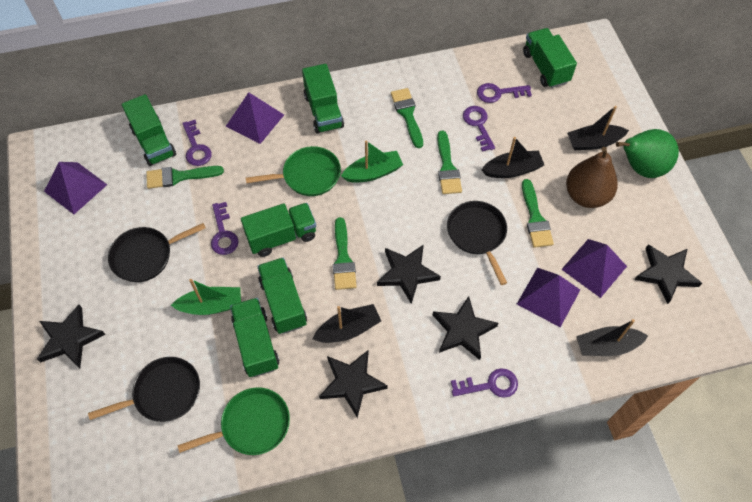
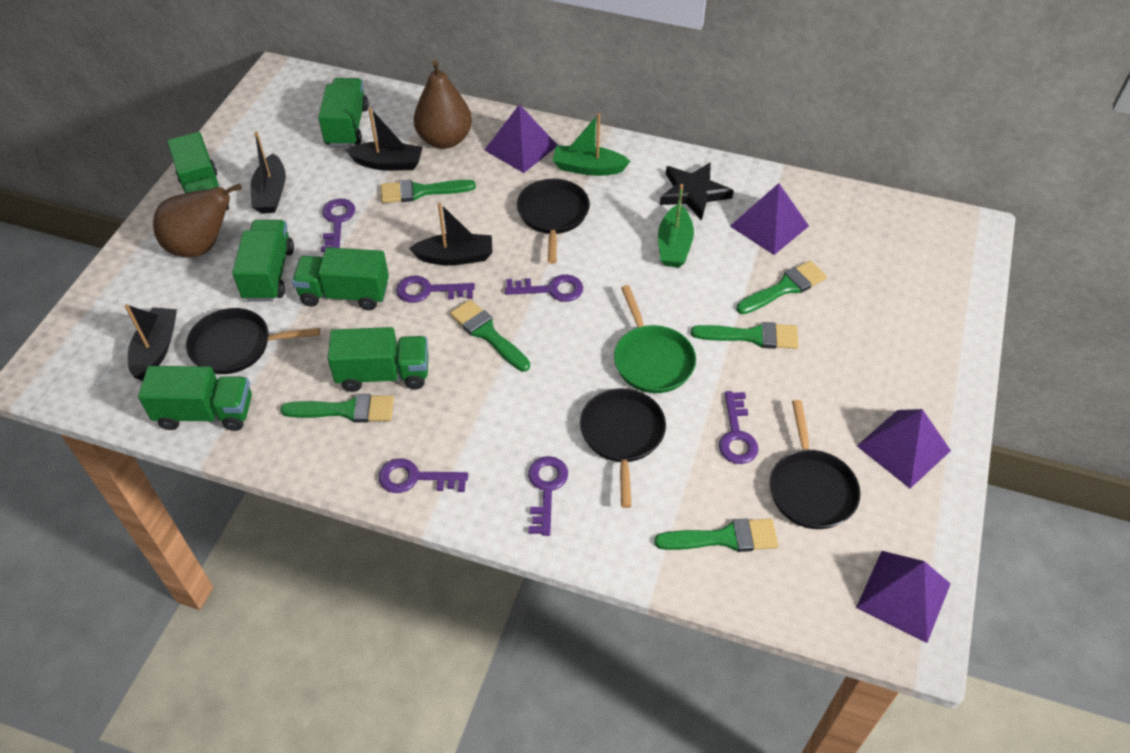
black pan: [88,357,200,422] [108,223,206,282] [447,201,507,285] = 3 -> [186,308,320,374] [517,179,590,264] [580,388,666,508] [770,400,860,529] = 4
black star: [37,304,105,368] [319,350,388,418] [377,244,441,304] [433,296,498,360] [635,244,702,304] = 5 -> [660,162,734,220] = 1
brown pear: [566,147,618,208] = 1 -> [153,183,242,257] [414,60,472,149] = 2
green brush: [146,166,224,189] [333,217,357,290] [391,88,423,148] [437,131,462,194] [522,179,554,248] = 5 -> [280,394,394,423] [380,179,476,203] [450,300,530,371] [654,518,778,552] [691,322,798,349] [736,261,827,314] = 6
green pan: [178,387,290,455] [246,146,341,196] = 2 -> [614,285,696,393] = 1
green pear: [616,129,679,178] = 1 -> none = 0
purple key: [182,120,212,166] [211,202,239,255] [451,368,518,398] [463,106,495,152] [477,83,532,103] = 5 -> [321,198,355,252] [379,458,468,493] [396,276,475,303] [505,275,583,302] [528,456,568,536] [719,391,758,464] = 6

